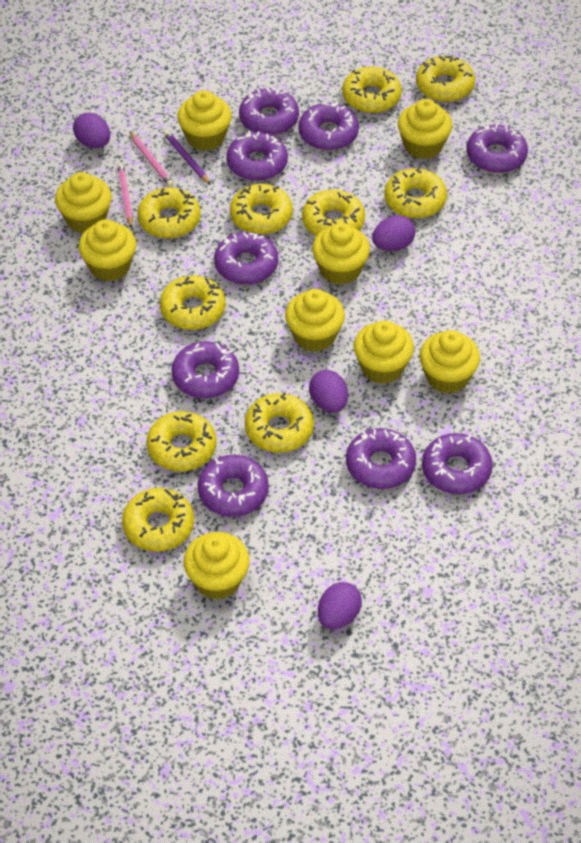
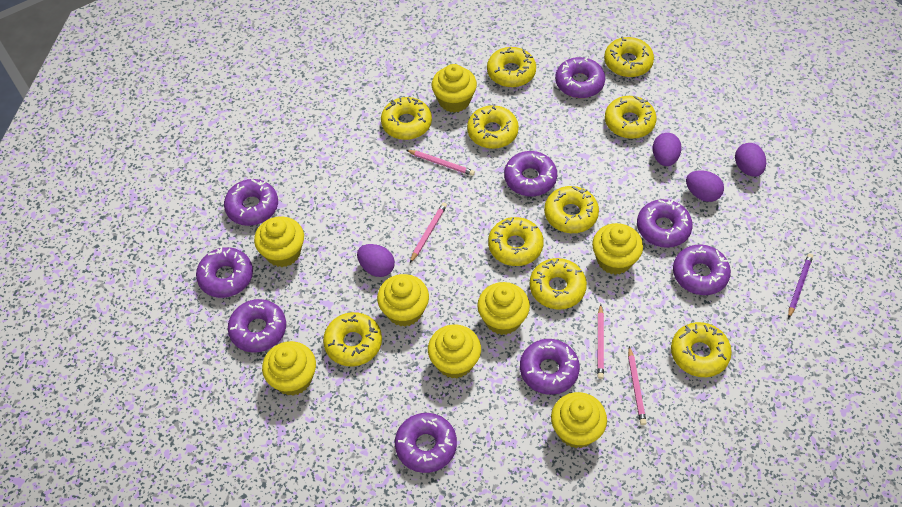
pink pencil: [117,163,133,228] [130,132,174,187] = 2 -> [407,150,475,176] [410,202,447,263] [597,304,604,379] [628,346,646,425] = 4
yellow cupcake: [55,172,112,233] [79,219,136,282] [177,90,232,151] [183,532,250,600] [285,289,345,352] [312,223,370,285] [353,320,414,384] [398,99,452,159] [419,330,480,394] = 9 -> [254,216,304,267] [262,341,316,396] [377,274,429,327] [428,325,481,378] [432,64,477,113] [477,282,530,335] [551,392,607,448] [592,223,643,275] = 8

